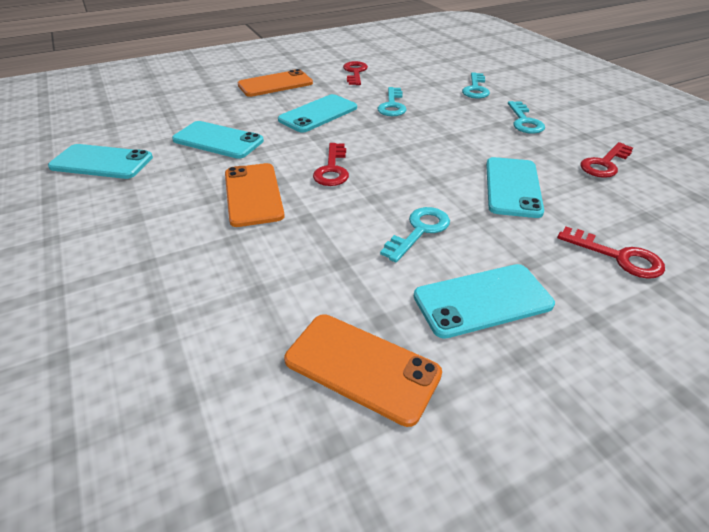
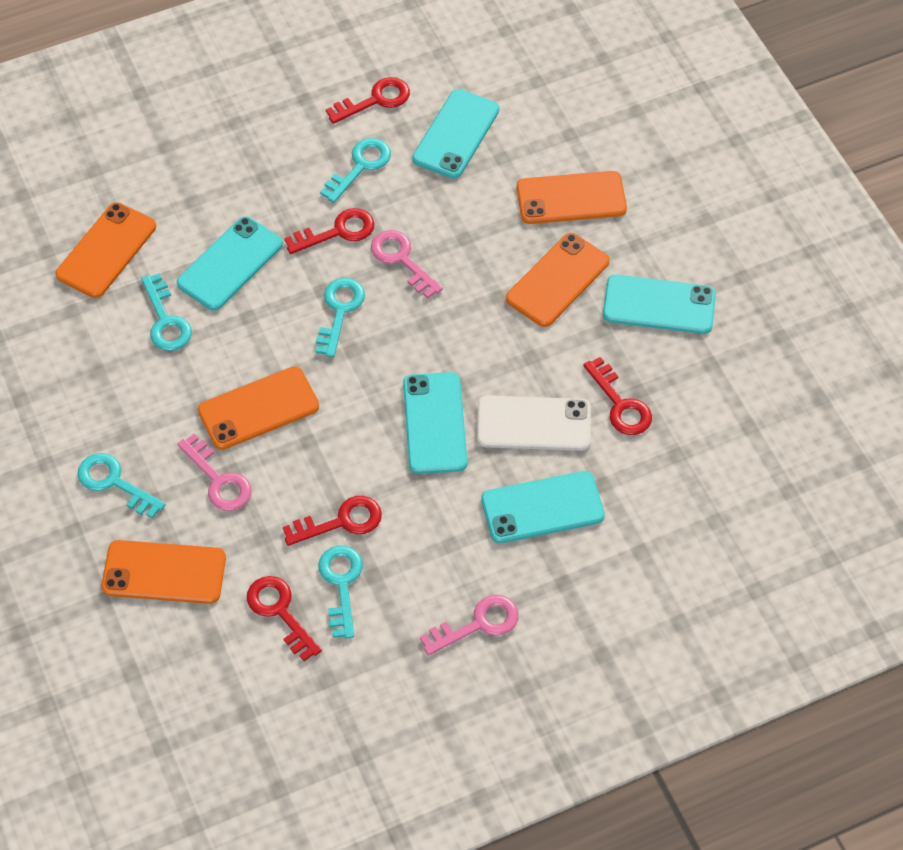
orange phone: [225,163,285,227] [238,69,313,97] [284,314,442,427] = 3 -> [55,202,156,298] [101,540,226,604] [198,366,319,450] [506,233,610,327] [516,171,627,224] = 5
pink key: none = 0 -> [178,434,251,511] [371,230,443,299] [420,595,519,656] = 3
red key: [313,143,349,186] [343,61,368,85] [557,227,665,279] [580,142,633,178] = 4 -> [247,576,322,661] [283,496,382,546] [284,208,374,254] [326,77,410,124] [583,357,652,435] = 5
turquoise key: [378,87,406,116] [380,207,450,262] [462,72,490,99] [508,101,545,134] = 4 -> [77,453,166,519] [141,273,192,351] [316,278,365,357] [318,546,363,638] [320,138,391,203] = 5
white phone: none = 0 -> [477,396,591,451] = 1

